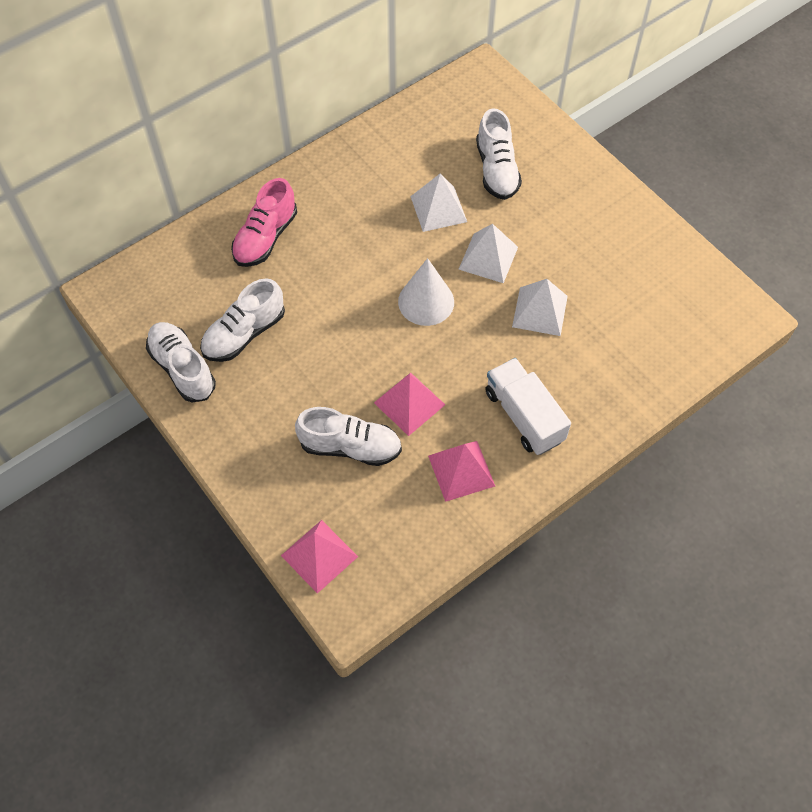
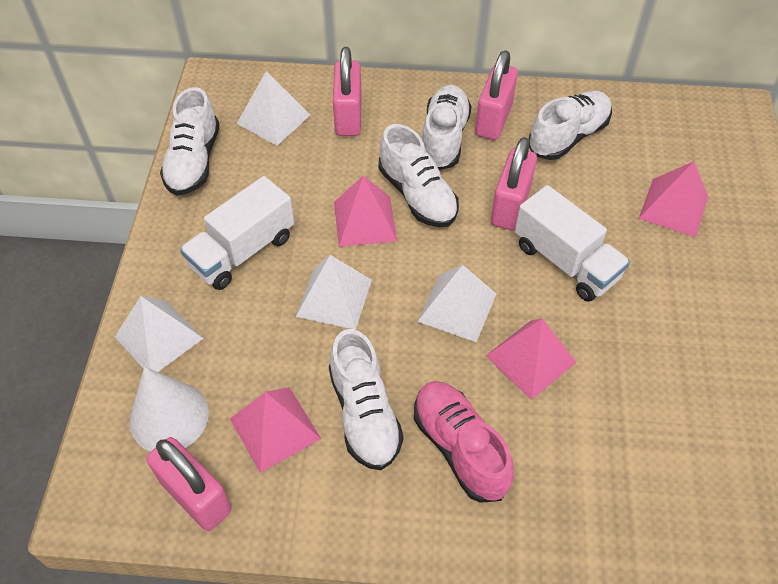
pink padlock: none = 0 -> [147,437,232,531] [333,47,362,136] [475,50,518,140] [491,137,537,230] = 4
pink pyramid: [281,520,358,594] [374,373,445,436] [428,441,495,502] = 3 -> [230,387,321,473] [334,175,397,247] [486,318,577,400] [639,161,708,237] = 4
white pyramid: [410,173,467,232] [458,224,518,283] [512,279,568,336] = 3 -> [115,296,204,372] [237,71,310,146] [296,255,372,330] [417,265,496,342] = 4
white shoe: [146,322,216,402] [200,278,285,362] [295,407,402,466] [476,109,522,200] = 4 -> [160,87,219,196] [329,329,404,470] [378,124,459,227] [422,85,472,170] [528,90,612,160] = 5
white truck: [485,358,571,455] = 1 -> [180,176,294,290] [515,185,630,302] = 2

